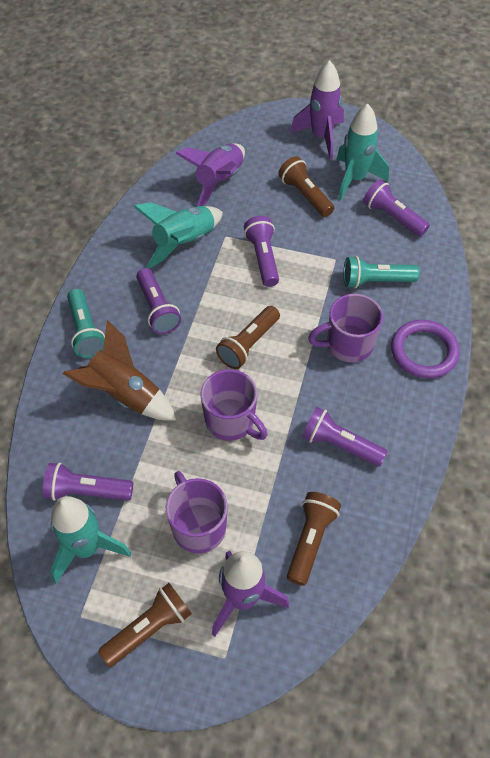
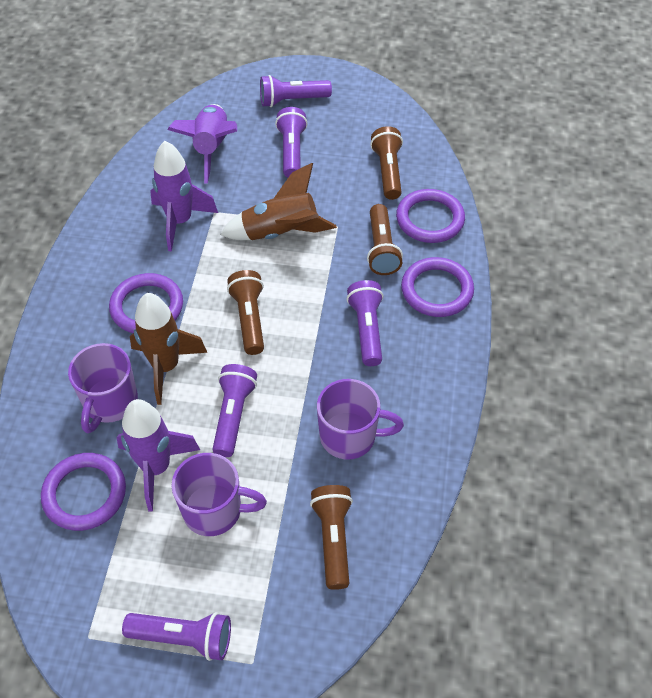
brown rocket: [63,320,176,421] = 1 -> [130,293,207,405] [220,163,337,240] = 2
purple ring: [391,320,460,378] = 1 -> [41,453,126,531] [109,273,183,333] [396,189,465,243] [401,257,474,317] = 4
turquoise flashlight: [67,289,105,358] [343,256,419,289] = 2 -> none = 0
turquoise rocket: [50,496,131,584] [133,202,223,269] [337,103,389,201] = 3 -> none = 0

